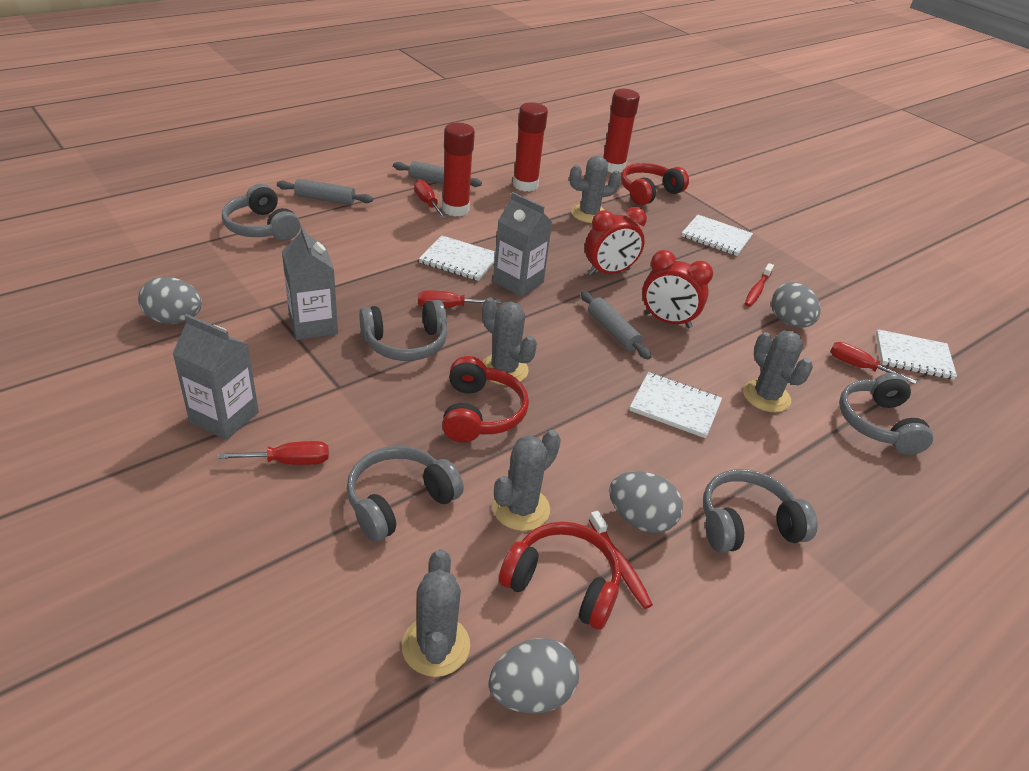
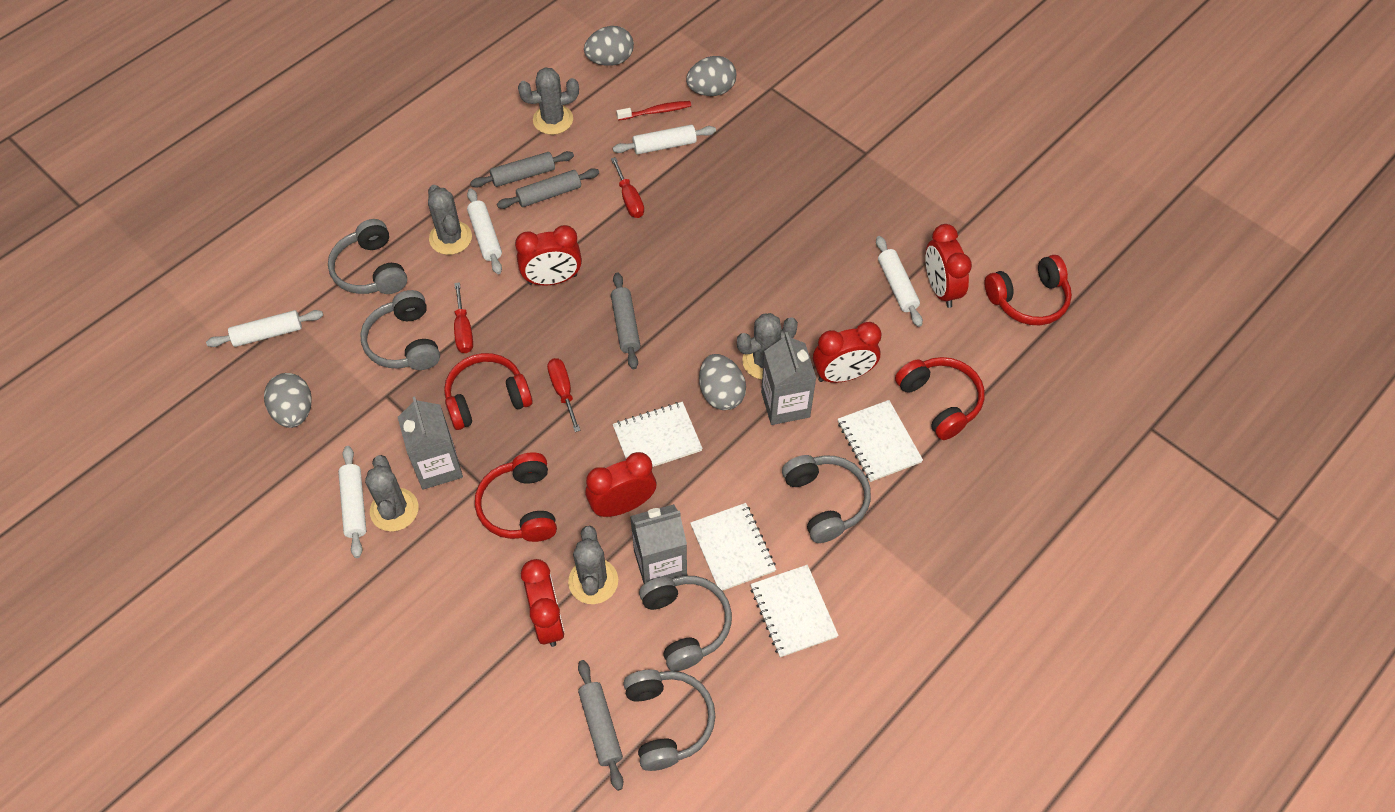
grey rolling pin: [277,179,373,205] [393,161,482,187] [581,291,652,360] = 3 -> [470,151,574,187] [497,168,599,209] [578,660,623,791] [611,273,640,369] = 4
red clock: [585,207,647,275] [642,250,713,328] = 2 -> [515,225,582,285] [521,559,564,647] [586,452,656,517] [813,322,882,383] [926,224,972,308] = 5
red glue stick: [442,123,475,216] [513,103,548,192] [603,89,640,173] = 3 -> none = 0
red headphones: [442,356,529,442] [499,522,621,630] [621,163,689,206] = 3 -> [444,353,533,430] [475,452,557,542] [895,357,985,440] [985,255,1072,325] = 4
red screwdriver: [218,441,329,465] [414,180,447,219] [418,290,501,308] [830,342,917,384] = 4 -> [454,282,473,353] [547,358,580,432] [611,157,644,218] = 3
red toothbrush: [589,511,653,609] [745,263,774,307] = 2 -> [617,101,691,121] = 1
white rolling pin: none = 0 -> [206,310,323,347] [338,446,366,558] [467,189,502,274] [613,124,716,154] [876,236,923,327] = 5

